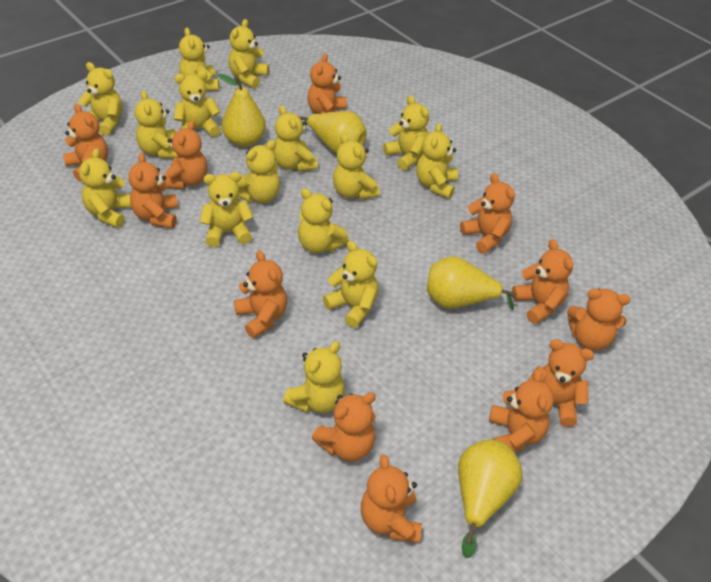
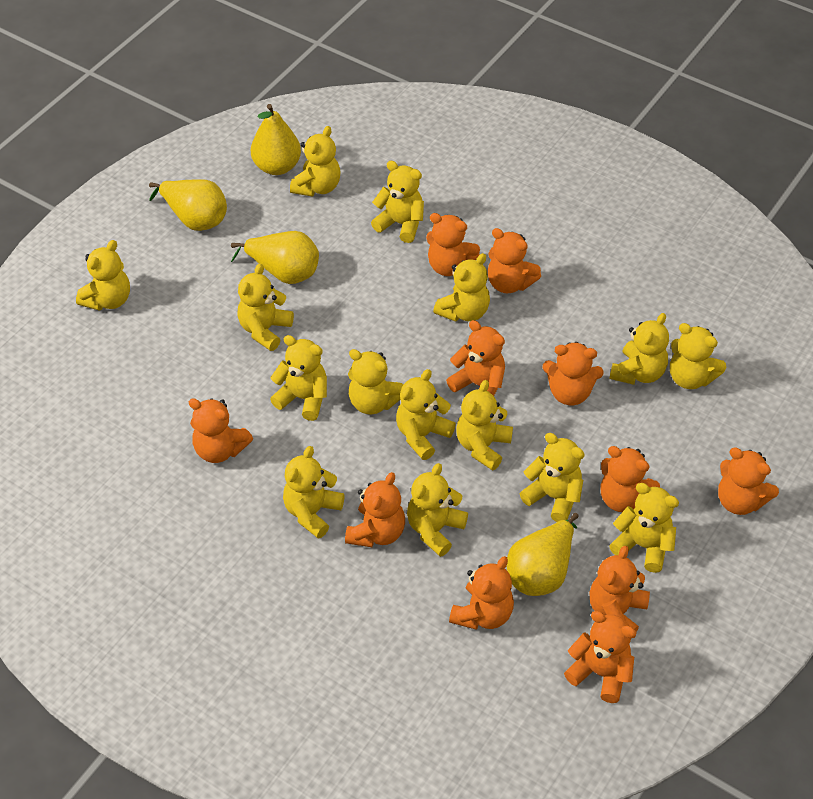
orange teddy bear: [63,104,108,182] [128,153,178,228] [163,120,207,189] [234,250,287,338] [307,53,346,114] [312,392,376,462] [361,454,422,543] [460,173,515,254] [489,369,554,452] [512,239,573,324] [527,339,594,427] [567,288,631,351] = 12 -> [189,398,253,463] [345,472,405,547] [426,213,480,276] [446,320,505,396] [449,556,514,630] [488,228,541,294] [542,342,604,405] [564,611,636,703] [589,546,650,632] [600,446,660,512] [718,448,779,515] = 11

